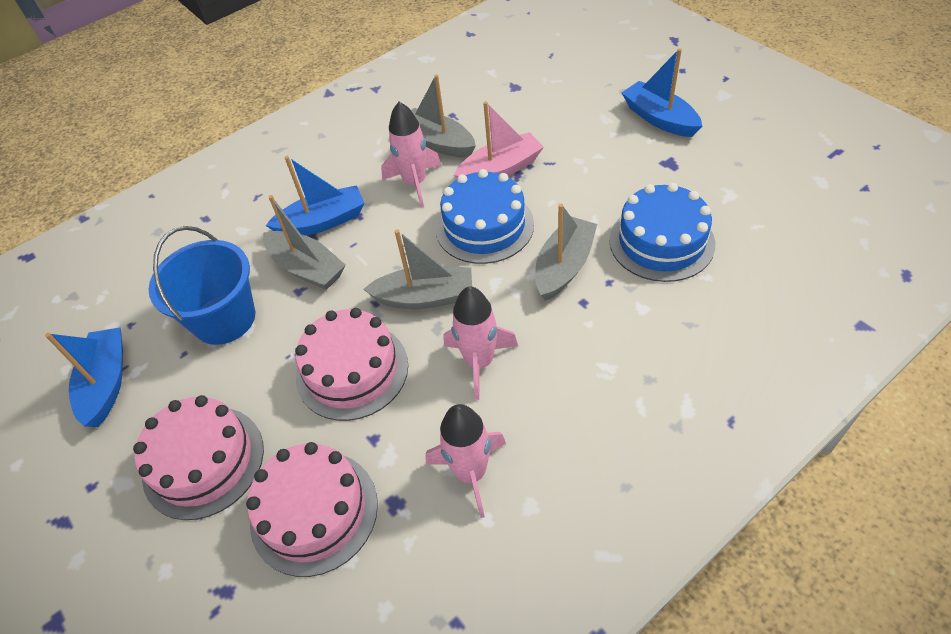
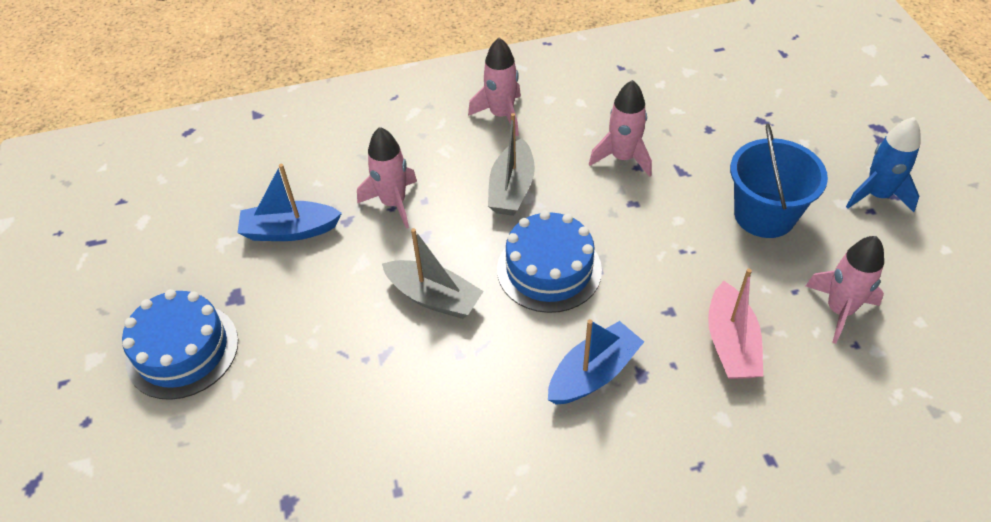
blue boat: [45,327,123,427] [265,156,365,235] [621,48,702,137] = 3 -> [238,164,342,241] [548,319,644,405] = 2
blue rocket: none = 0 -> [846,117,920,212] = 1
grey boat: [263,195,346,290] [364,229,472,309] [411,74,476,157] [535,204,597,301] = 4 -> [382,228,484,319] [488,113,535,216] = 2
pink cake: [133,395,264,520] [246,442,378,577] [295,308,408,421] = 3 -> none = 0
pink rocket: [381,102,442,207] [425,404,506,518] [444,286,518,400] = 3 -> [357,127,417,229] [468,38,521,136] [589,80,652,177] [806,236,884,344] = 4

